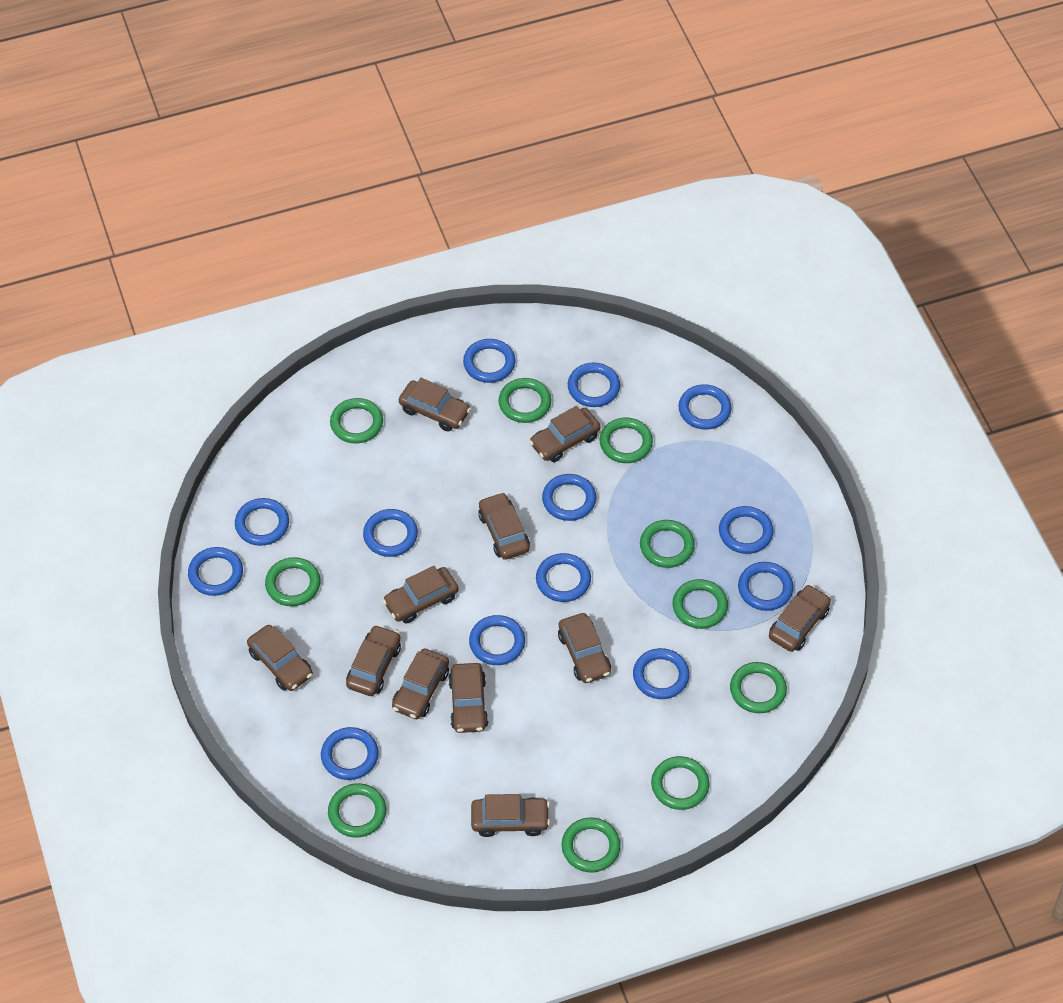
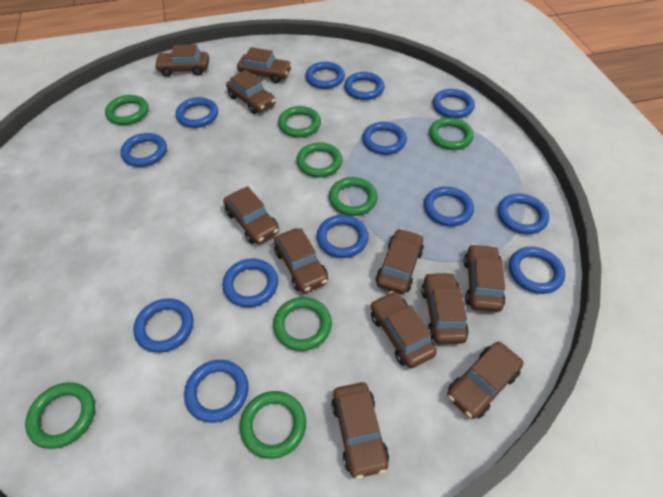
green ring: [265,557,320,606] [328,783,386,837] [330,398,383,443] [499,378,551,423] [562,817,621,873] [600,418,653,463] [640,520,695,568] [651,756,710,810] [672,579,728,629] [730,662,787,713] = 10 -> [25,382,95,449] [105,95,149,125] [240,391,306,459] [273,297,332,351] [278,106,321,137] [296,142,342,177] [329,177,378,216] [429,117,474,150] = 8

